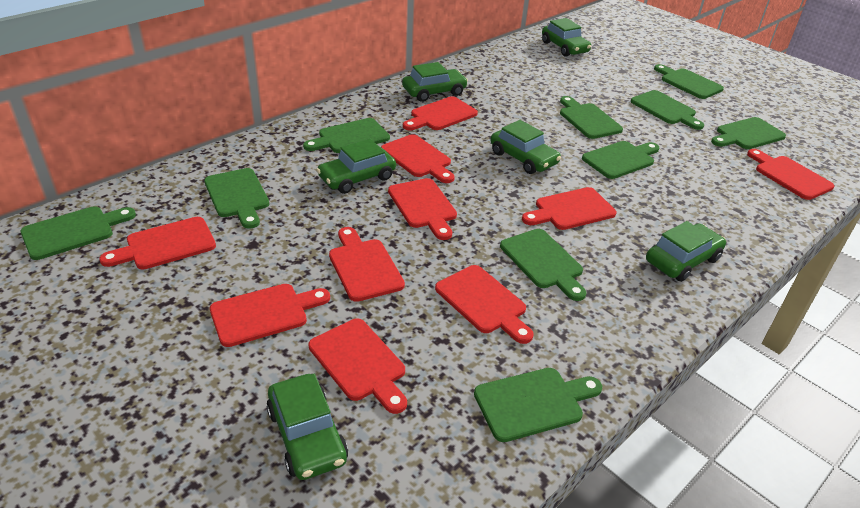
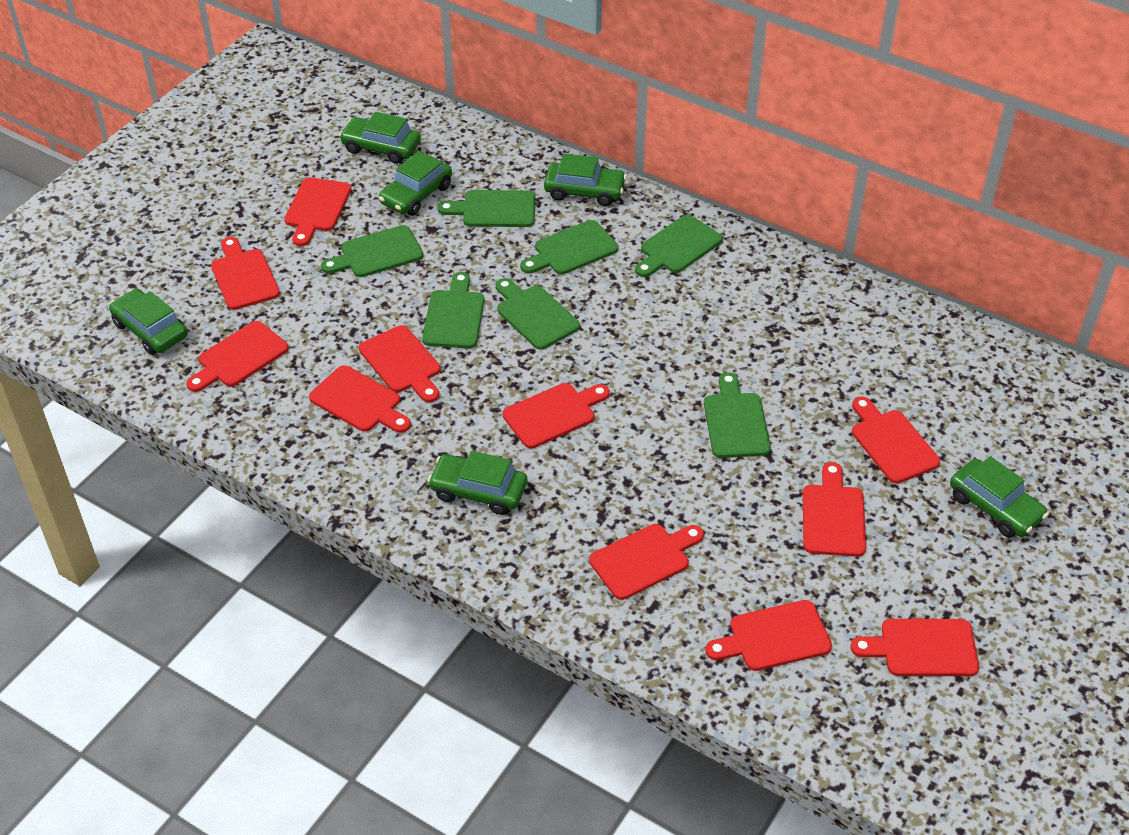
green cutting board: [20,206,136,260] [204,168,269,229] [303,118,390,153] [474,368,602,442] [500,229,587,301] [560,96,623,139] [582,141,660,179] [631,90,704,130] [654,64,724,99] [711,117,786,149] = 10 -> [321,225,423,277] [422,272,484,348] [438,190,535,227] [496,278,580,350] [520,220,618,274] [635,215,722,277] [704,372,771,458] = 7
red cutting board: [99,217,216,270] [210,284,330,347] [309,319,407,414] [329,227,405,302] [381,134,455,183] [388,178,457,240] [403,96,478,130] [435,265,534,344] [522,187,616,230] [747,149,834,200] = 10 -> [186,321,289,392] [211,237,280,310] [284,178,351,246] [309,365,411,433] [359,325,440,402] [503,383,610,448] [589,524,704,600] [705,600,832,671] [803,462,866,557] [850,619,979,676] [852,397,940,483] = 11

